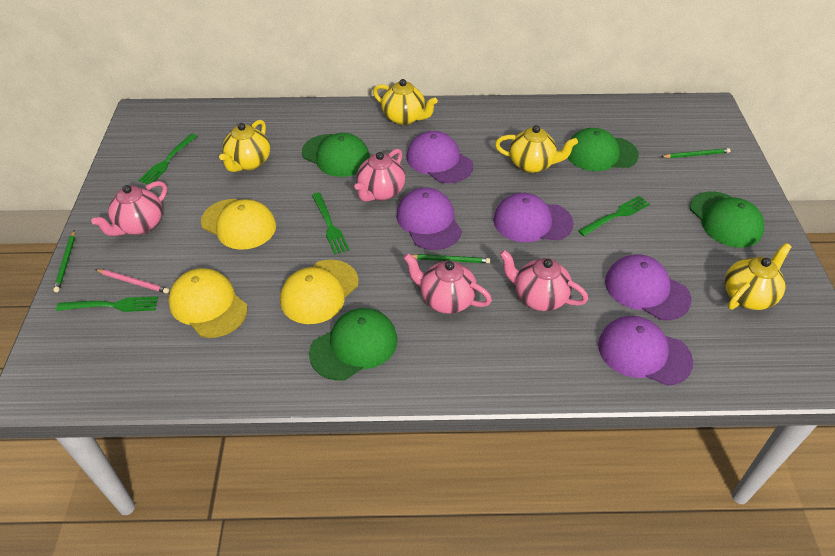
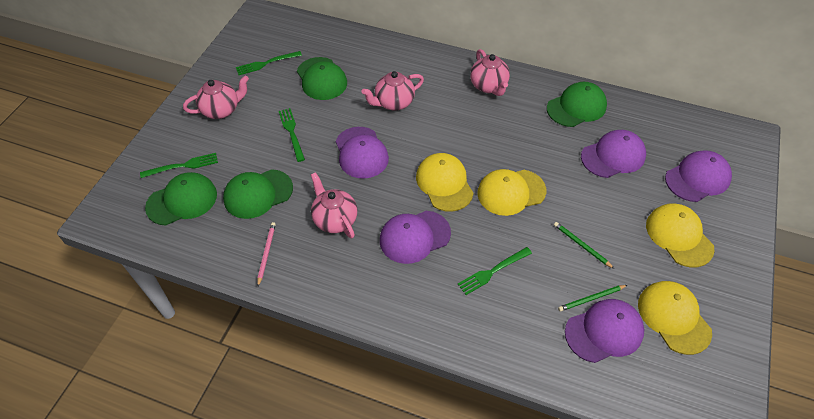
green pencil: [53,230,75,292] [412,254,490,263] [661,148,731,158] = 3 -> [554,222,614,269] [558,285,627,312] = 2
yellow cap: [168,268,248,338] [201,199,276,250] [280,260,359,324] = 3 -> [416,153,474,212] [477,169,546,216] [638,281,712,355] [646,203,715,268] = 4
yellow teapot: [219,120,270,172] [373,79,438,125] [495,125,578,173] [725,243,792,310] = 4 -> none = 0

